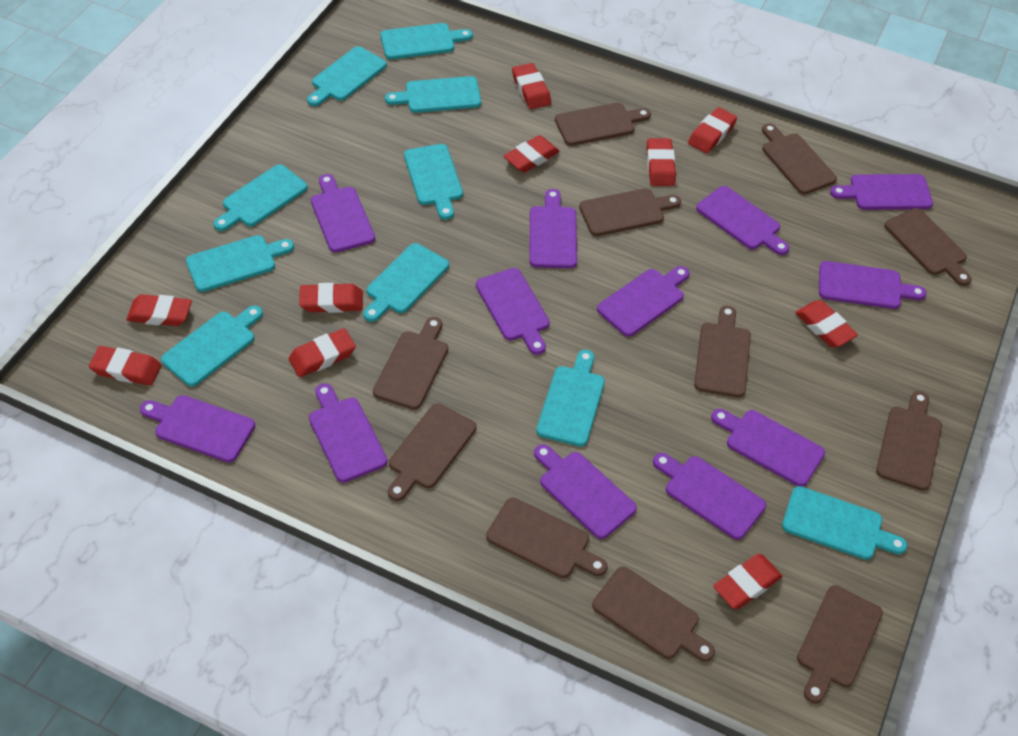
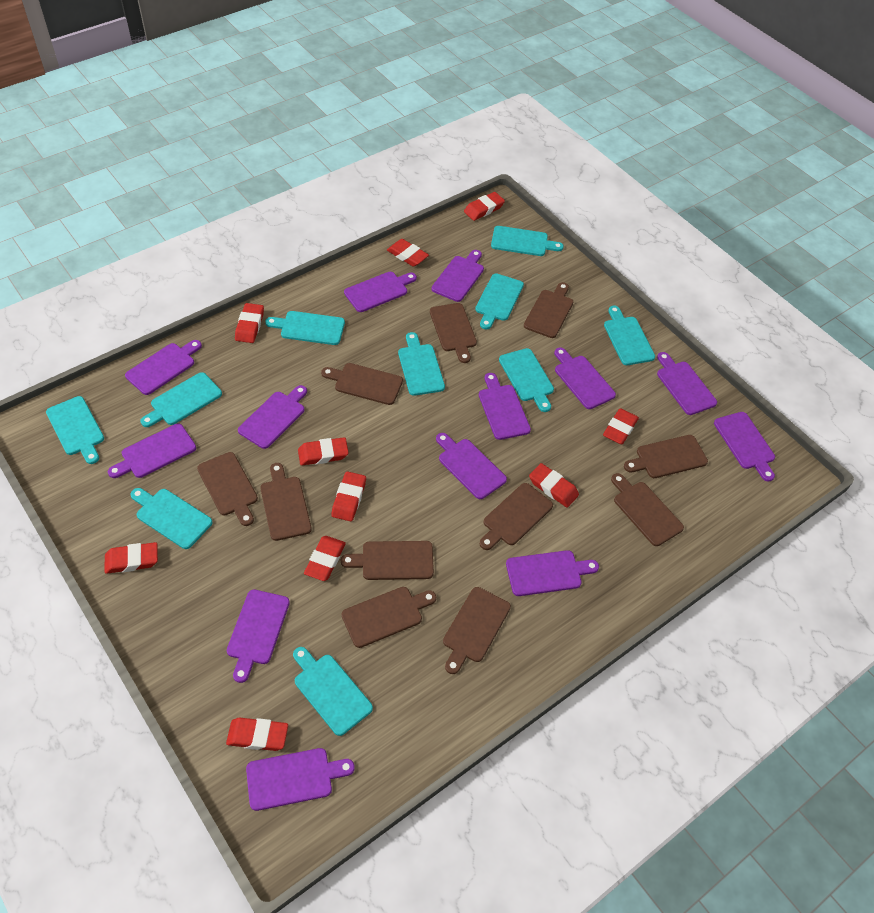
purple cutting board: [140,395,255,463] [309,383,388,483] [311,174,375,253] [476,268,550,355] [529,189,577,268] [534,444,637,539] [597,266,690,337] [653,453,766,540] [696,186,789,255] [711,409,825,487] [819,261,926,309] [830,174,933,210] = 12 -> [108,424,196,478] [125,340,202,395] [227,589,290,683] [238,385,307,449] [246,748,355,811] [344,272,417,312] [431,250,484,302] [436,433,507,499] [479,373,531,440] [506,550,599,596] [554,347,616,409] [657,352,717,415] [714,412,775,482] = 13

